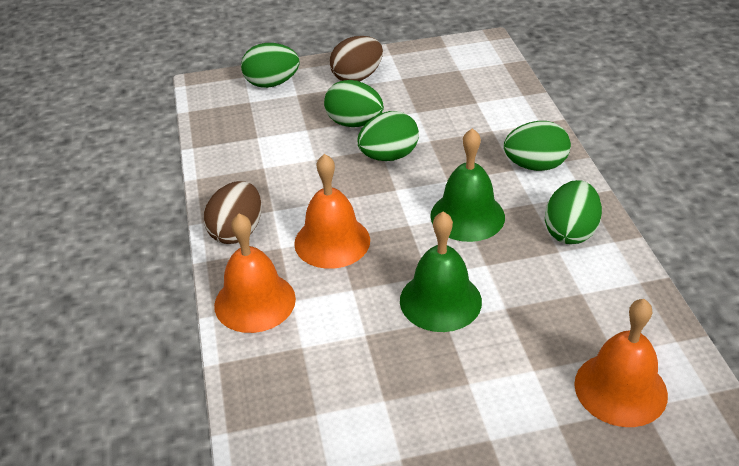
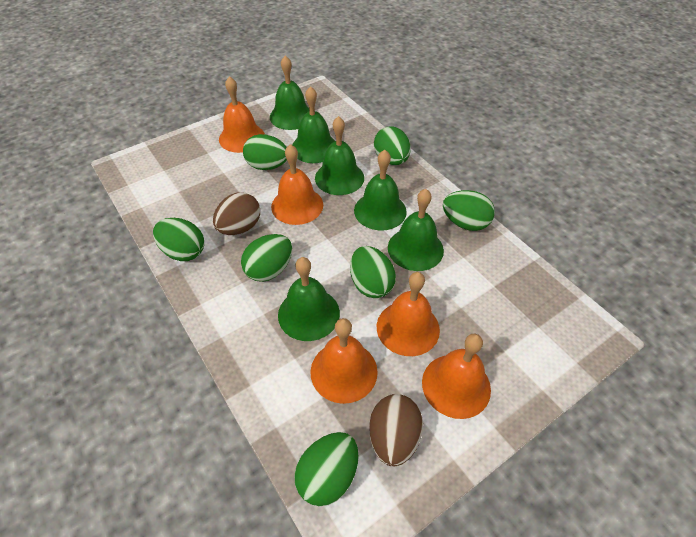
green bell: [400,211,482,332] [430,128,505,242] = 2 -> [270,56,310,130] [278,257,340,341] [292,86,335,163] [315,116,364,195] [354,150,407,231] [388,189,444,271] = 6
green egg: [241,43,299,88] [324,80,384,127] [357,111,419,161] [504,121,571,171] [545,180,602,244] = 5 -> [153,218,204,261] [241,234,292,282] [243,134,287,170] [294,432,359,506] [350,246,396,298] [374,126,411,165] [443,190,495,231] = 7
orange bell: [214,214,296,333] [294,154,370,269] [574,299,668,427] = 3 -> [219,76,265,153] [271,144,323,225] [310,318,378,404] [377,272,440,356] [422,334,491,419] = 5

